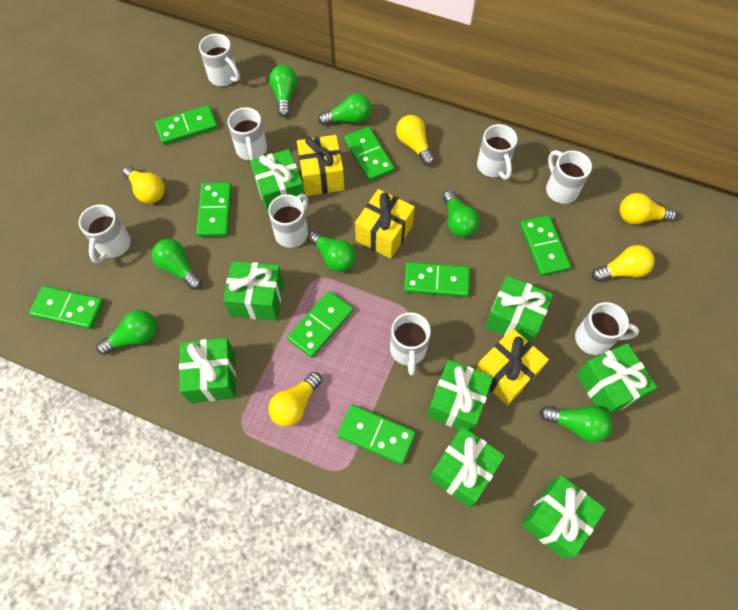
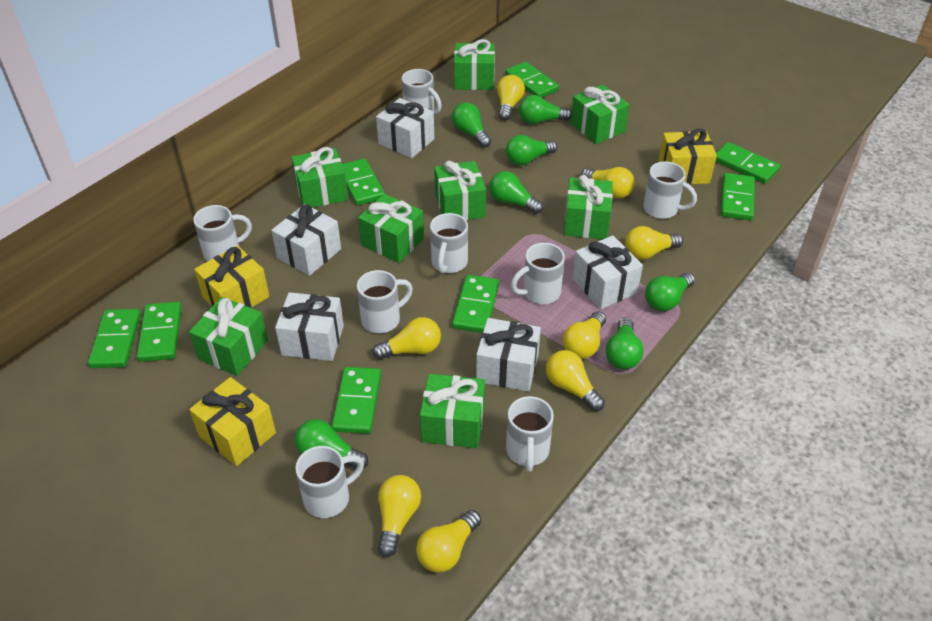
white gift: none = 0 -> [271,204,341,276] [275,292,344,361] [376,98,434,158] [476,318,541,392] [572,236,643,309] = 5
yellow light bulb: [123,166,165,204] [268,372,322,427] [396,115,435,166] [592,245,655,282] [619,193,677,224] = 5 -> [373,317,441,360] [378,475,421,557] [416,510,481,572] [497,75,525,121] [546,350,605,411] [563,311,606,359] [581,167,635,199] [625,226,683,260] = 8

